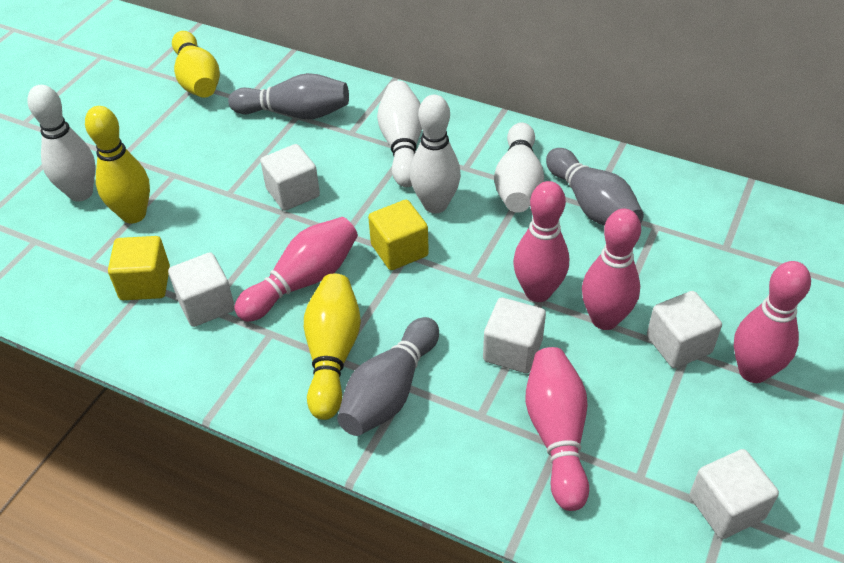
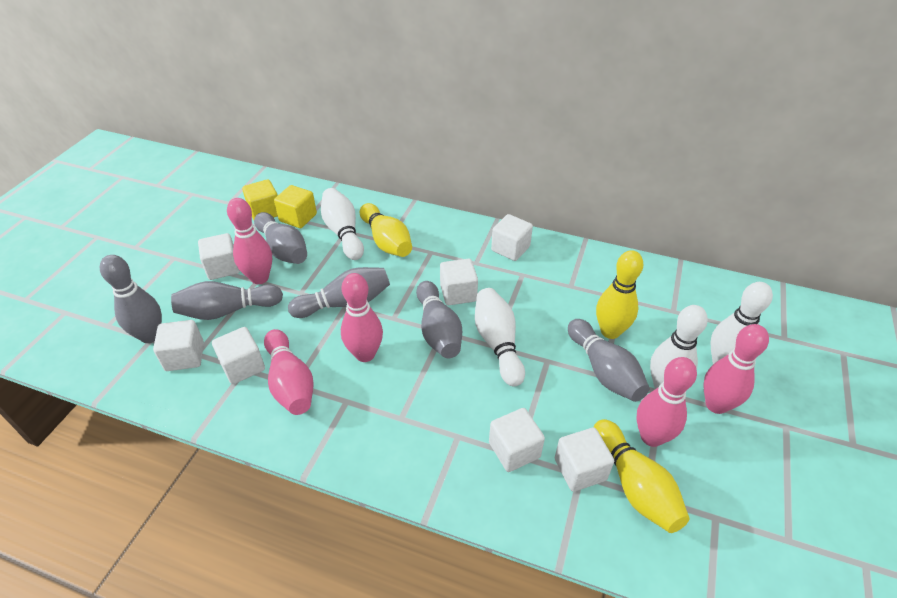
grey bowling pin: [228,73,349,119] [337,317,439,436] [546,148,644,226] = 3 -> [100,255,162,343] [171,281,283,320] [254,212,307,264] [288,267,390,318] [416,281,462,358] [568,319,649,402] = 6
white cube: [168,252,235,327] [260,144,320,211] [483,297,546,373] [647,291,722,368] [689,449,779,539] = 5 -> [153,320,204,371] [198,233,240,280] [212,327,265,384] [440,259,478,305] [489,408,545,472] [491,214,533,261] [555,428,614,492] = 7

